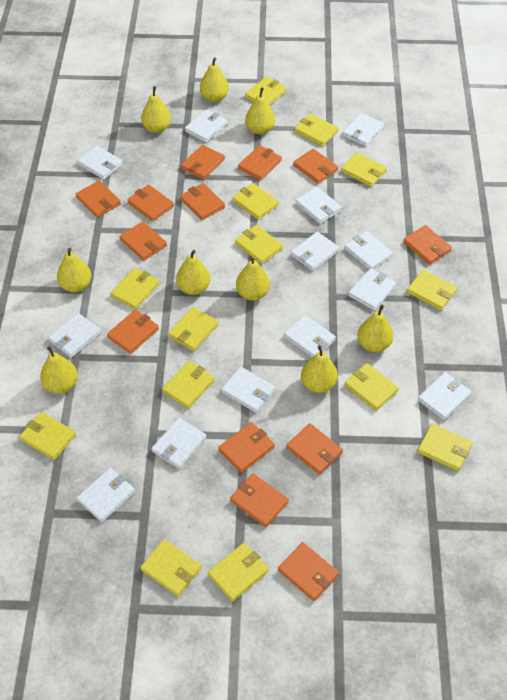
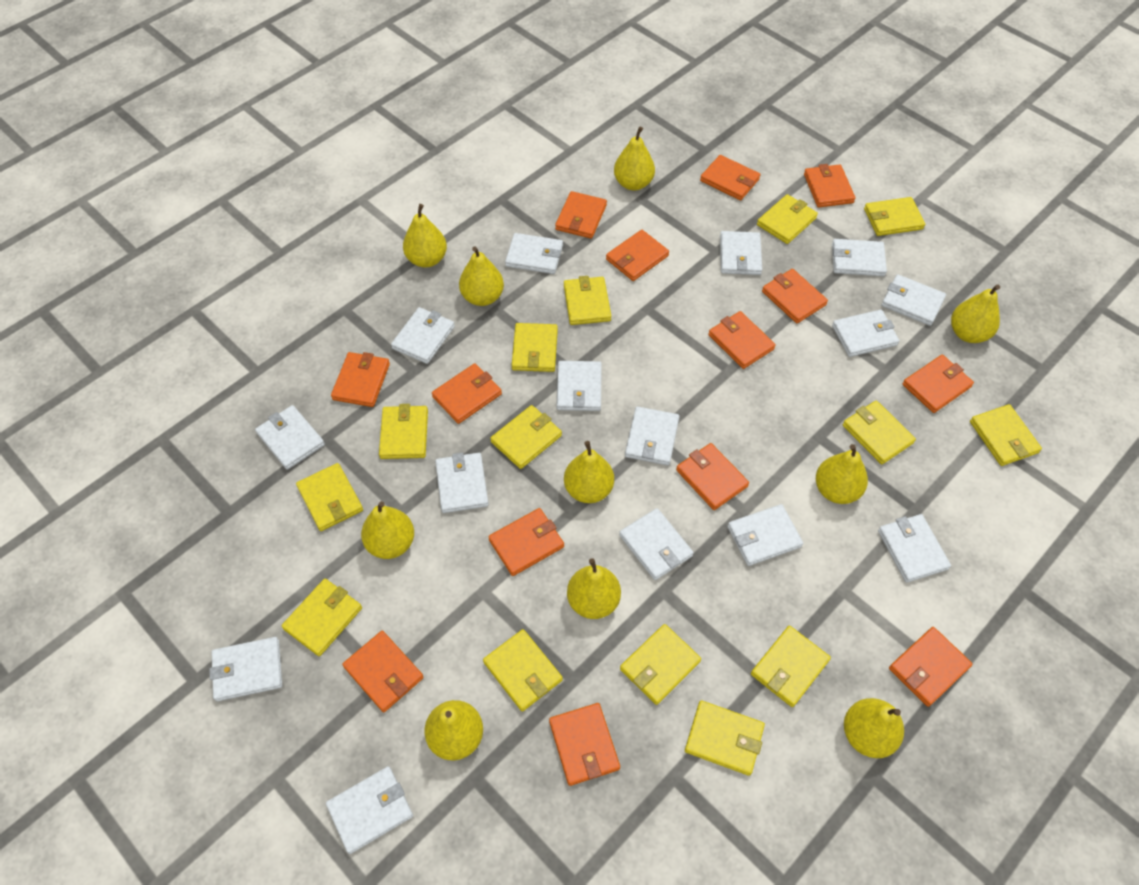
orange wallet: [76,181,121,218] [107,309,159,354] [120,222,167,261] [127,184,174,221] [180,183,225,220] [181,145,225,180] [218,422,275,473] [230,473,289,527] [238,145,282,180] [278,542,339,601] [286,423,343,475] [293,149,338,184] [403,225,452,265] = 13 -> [331,352,390,407] [342,631,424,712] [432,363,502,424] [488,508,564,576] [549,703,620,786] [555,191,607,239] [606,230,669,281] [676,443,749,510] [700,155,761,200] [708,311,776,369] [762,269,828,323] [804,164,855,208] [889,627,973,707] [902,355,974,413] = 14
white wallet: [48,313,101,358] [77,145,123,180] [77,468,135,522] [152,418,206,469] [185,109,228,142] [221,367,275,413] [284,315,336,357] [291,232,339,271] [295,187,342,224] [342,113,384,146] [345,231,393,270] [348,268,396,310] [418,372,472,420] = 13 -> [209,637,282,701] [255,405,325,470] [326,766,413,854] [391,307,455,364] [435,452,489,513] [505,233,563,274] [556,361,602,411] [619,508,694,580] [625,406,680,466] [720,231,762,275] [728,504,803,566] [832,239,887,276] [832,310,900,357] [878,514,951,583] [881,274,946,326] = 15
yellow pear: [40,346,78,394] [57,248,92,292] [141,86,171,133] [176,250,210,295] [200,58,229,102] [236,256,270,301] [245,87,275,134] [301,345,338,393] [357,304,393,352] = 9 -> [361,501,414,559] [403,204,447,268] [425,700,483,760] [459,246,504,306] [564,441,614,503] [567,558,621,619] [614,127,655,191] [816,444,868,504] [844,698,904,758] [951,285,1000,343] = 10

